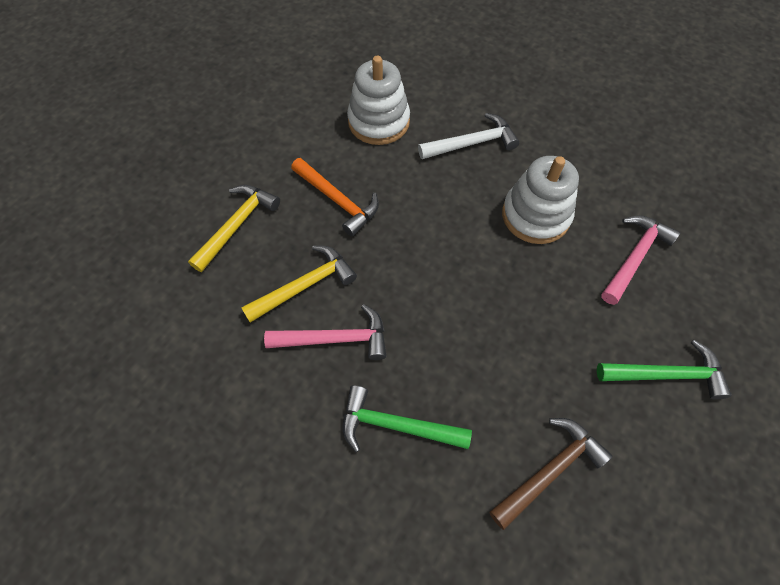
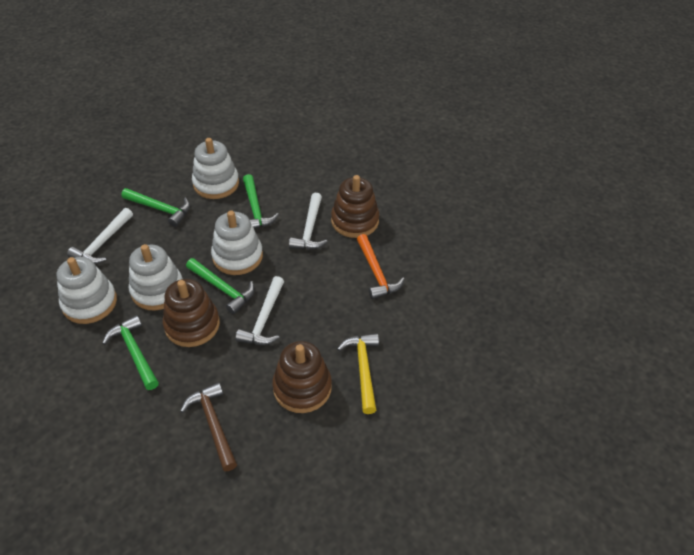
brown stacking toy: none = 0 -> [163,279,220,347] [272,341,332,413] [331,175,380,238] = 3
green hammer: [343,385,472,452] [597,340,732,400] = 2 -> [102,315,159,390] [121,188,190,227] [186,258,254,314] [243,174,279,229] = 4
pink hammer: [264,304,386,360] [601,215,681,305] = 2 -> none = 0
white hammer: [418,113,519,159] = 1 -> [67,208,133,264] [235,276,284,345] [289,193,328,250] = 3
white stacking toy: [347,56,410,145] [502,156,579,244] = 2 -> [57,257,117,324] [129,244,183,311] [192,138,239,199] [211,210,263,275] = 4
yellow hammer: [188,185,280,272] [241,245,357,323] = 2 -> [337,333,379,414] = 1

